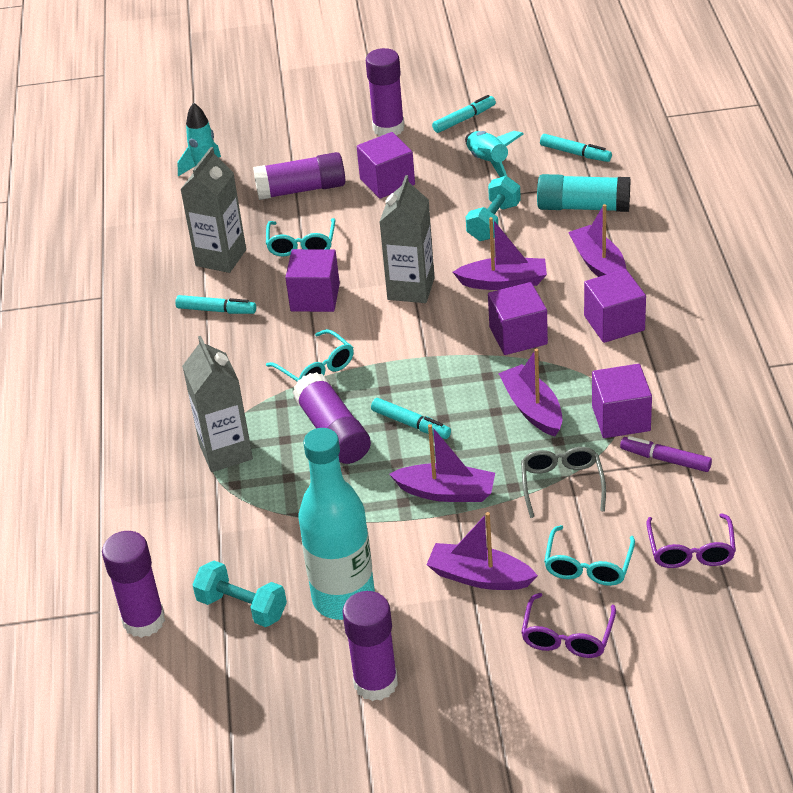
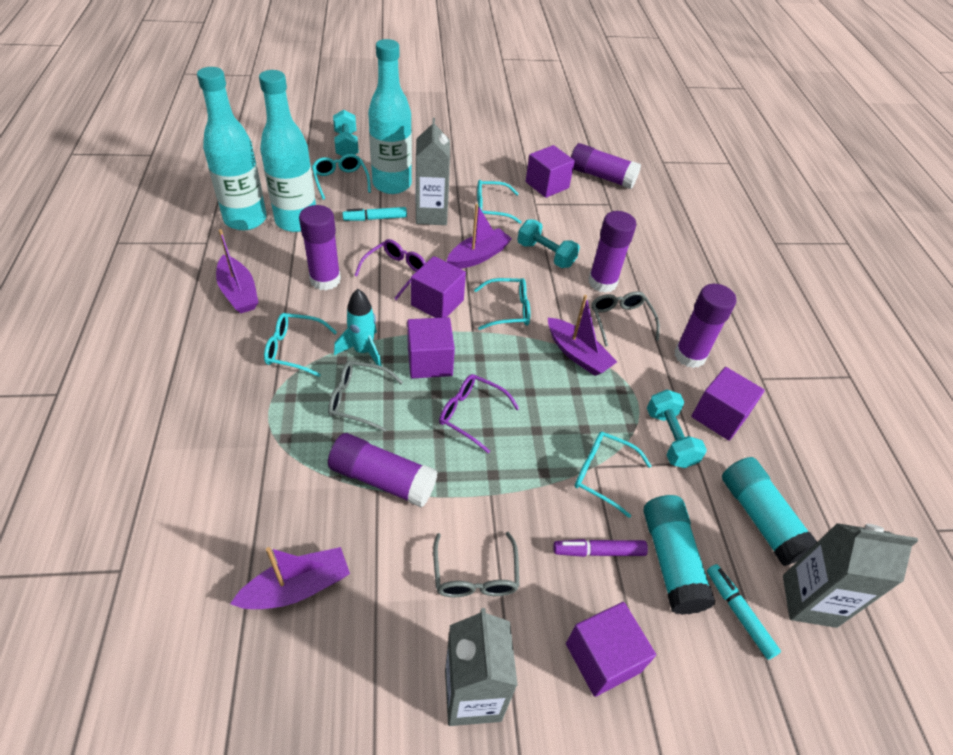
grey glasses: [521,447,606,518] = 1 -> [328,361,403,432] [433,532,519,597] [591,291,660,347] = 3
purple boat: [389,424,495,502] [426,512,538,590] [453,217,547,290] [498,349,562,437] [568,204,627,277] = 5 -> [216,229,258,313] [230,547,350,609] [447,204,512,269] [548,295,617,376] = 4
turquoise bottle: [299,428,375,620] = 1 -> [197,67,267,230] [259,70,316,232] [368,39,412,194] = 3
turquoise dumbbell: [192,561,287,627] [466,176,521,241] = 2 -> [333,110,359,156] [517,219,580,268] [647,390,707,468] = 3
turquoise glasses: [266,218,335,257] [266,329,354,381] [544,525,635,586] = 3 -> [264,313,337,377] [312,154,371,200] [474,278,530,330] [477,180,522,224] [575,432,651,518] = 5
turquoise glue stick: [537,174,630,212] = 1 -> [644,495,715,615] [722,457,817,566] = 2
turquoise marker: [175,295,256,314] [371,398,451,439] [432,95,496,133] [540,134,612,162] = 4 -> [342,207,407,221] [707,564,781,660] = 2
turquoise rocket: [178,102,221,176] [465,131,523,177] = 2 -> [334,289,381,366] = 1

